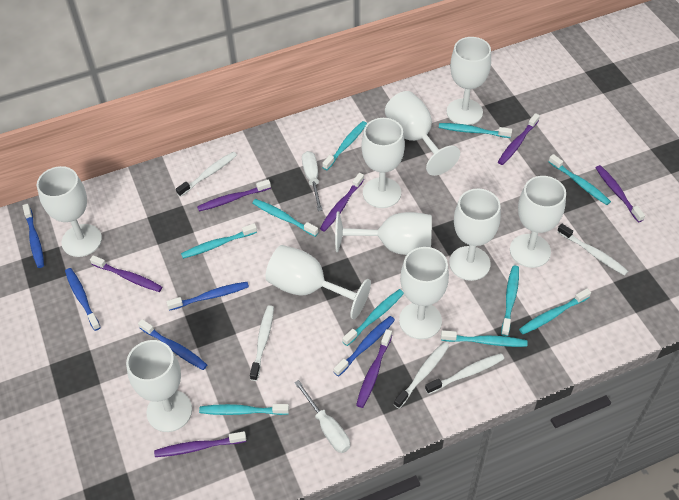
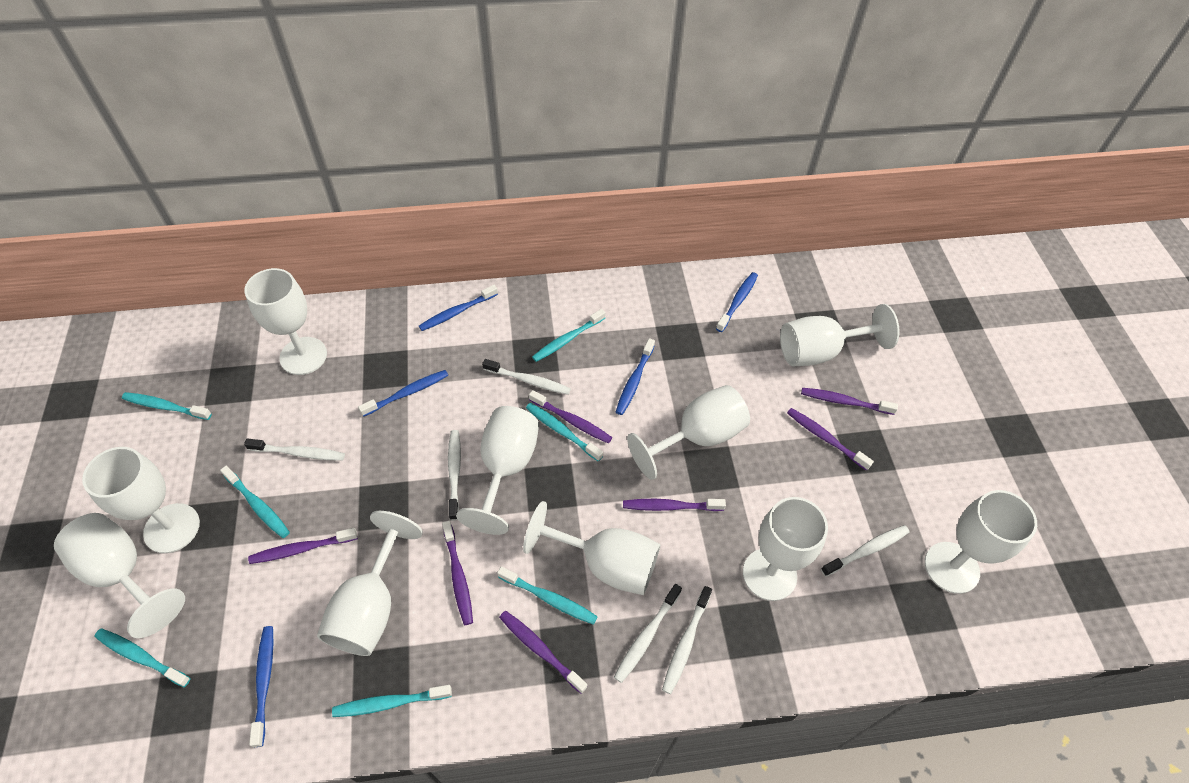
turquoise toothbrush: [181,223,257,259] [199,404,289,415] [252,199,319,237] [322,121,367,170] [342,289,404,346] [439,123,512,138] [441,330,527,347] [501,266,519,336] [519,288,591,334] [549,154,611,205] = 10 -> [94,628,191,687] [122,392,212,420] [220,466,290,538] [332,685,452,717] [497,566,598,625] [526,403,603,462] [532,309,606,362] = 7
white screwdriver: [294,380,350,453] [302,151,323,211] = 2 -> none = 0
white toothbrush: [176,152,237,197] [250,305,274,381] [394,342,449,409] [425,353,504,394] [557,224,628,276] = 5 -> [244,438,345,461] [448,430,461,520] [482,359,571,395] [614,584,682,683] [662,586,712,694] [821,525,910,576] = 6

